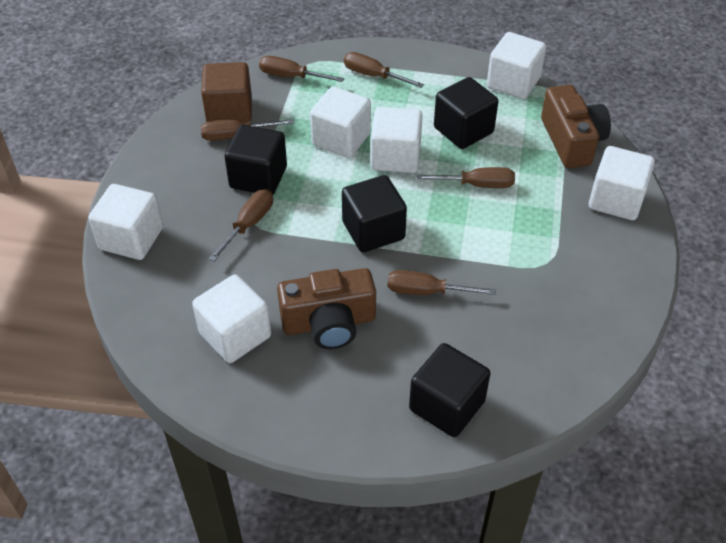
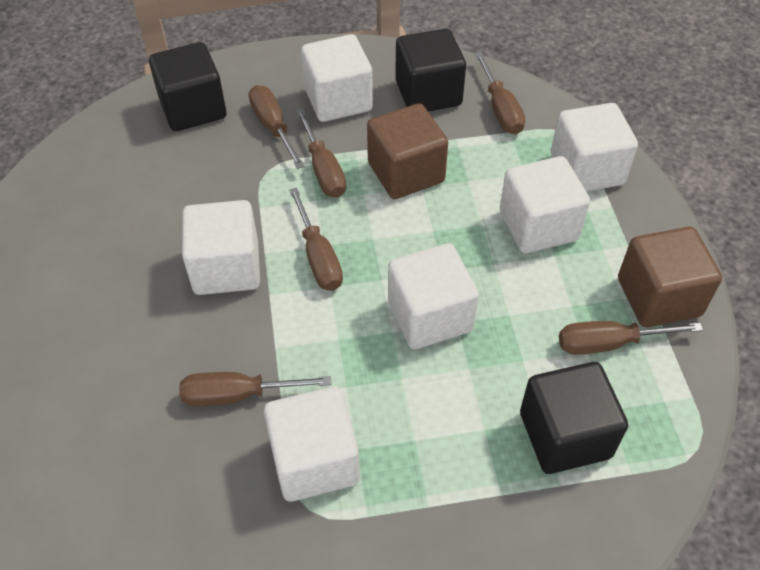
black cube: [225,125,287,194] [342,175,407,252] [409,343,491,437] [434,77,498,149] = 4 -> [149,42,226,131] [395,28,466,112] [520,362,628,474] = 3
brown camera: [277,268,376,349] [541,85,611,168] = 2 -> none = 0
brown cube: [201,62,252,122] = 1 -> [367,103,448,199] [618,227,722,327] = 2

